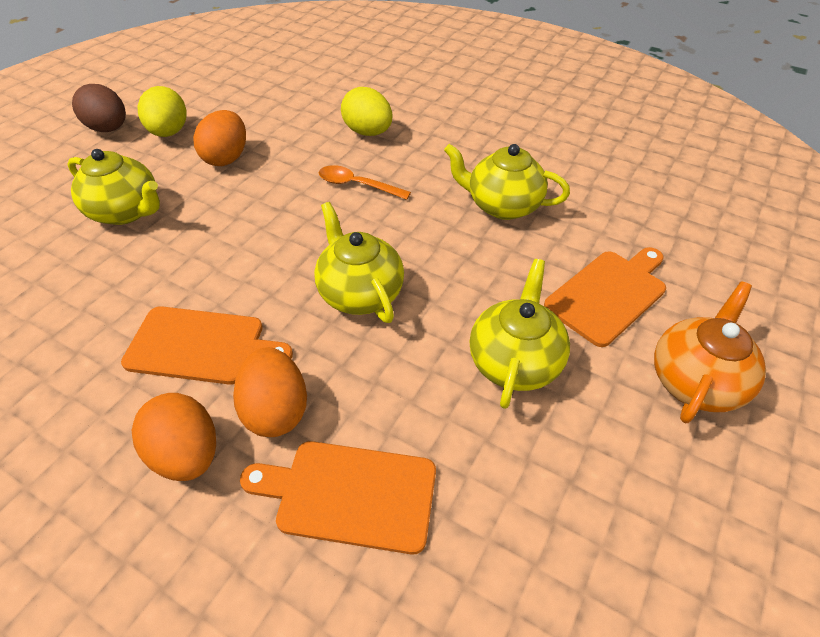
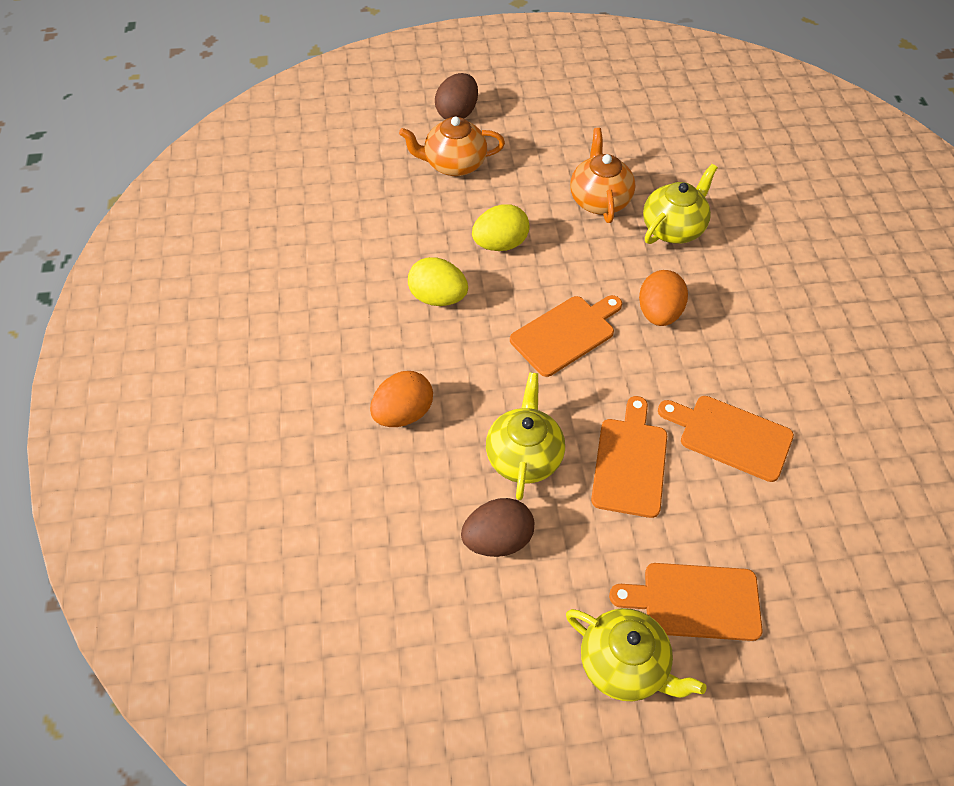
brown egg: [72,84,126,132] = 1 -> [435,73,478,119] [461,498,534,557] = 2
orange cutting board: [121,306,293,385] [240,441,436,554] [544,247,666,347] = 3 -> [510,295,622,377] [591,396,667,518] [609,563,763,641] [658,396,794,482] = 4
orange egg: [132,393,216,481] [193,110,246,166] [233,347,307,437] = 3 -> [370,371,433,427] [639,270,688,326] = 2
orange spoon: [319,165,411,200] = 1 -> none = 0
orange teapot: [654,282,766,424] = 1 -> [399,117,505,176] [570,128,635,223] = 2
yellow teapot: [67,149,160,225] [314,202,404,323] [444,144,570,220] [470,259,570,409] = 4 -> [486,372,565,500] [566,608,707,701] [643,164,718,244] = 3

